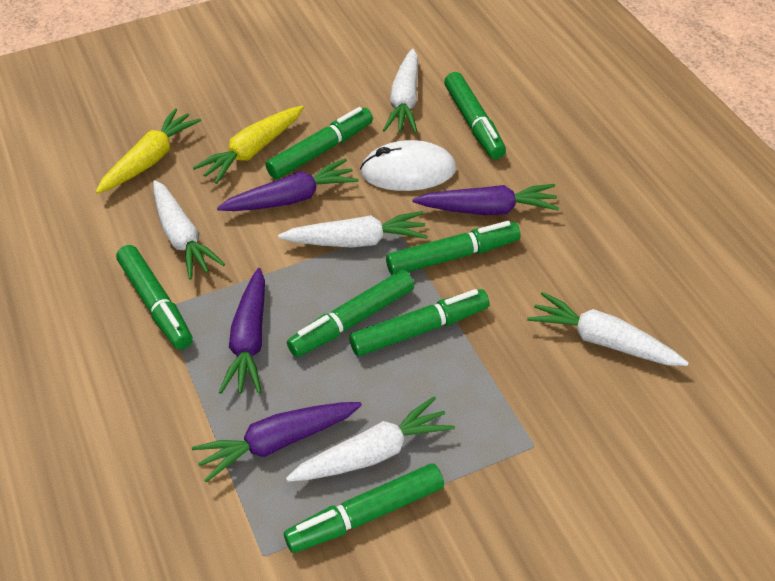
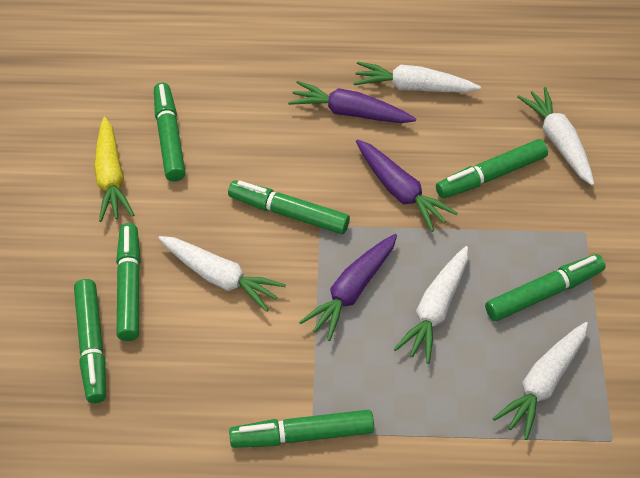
purple carrot: [192,402,362,482] [217,158,358,211] [219,268,265,394] [412,184,559,215] = 4 -> [288,81,416,123] [299,234,397,341] [356,140,458,232] = 3
white mouse: [360,140,456,191] = 1 -> none = 0
yellow carrot: [96,108,201,194] [193,106,304,184] = 2 -> [94,117,134,222] = 1

